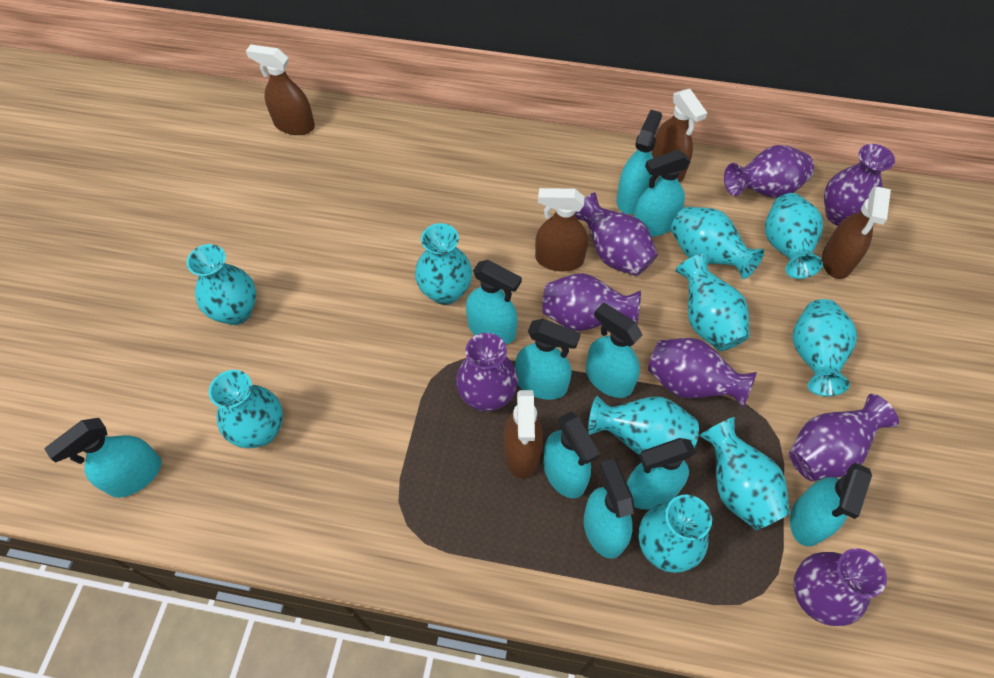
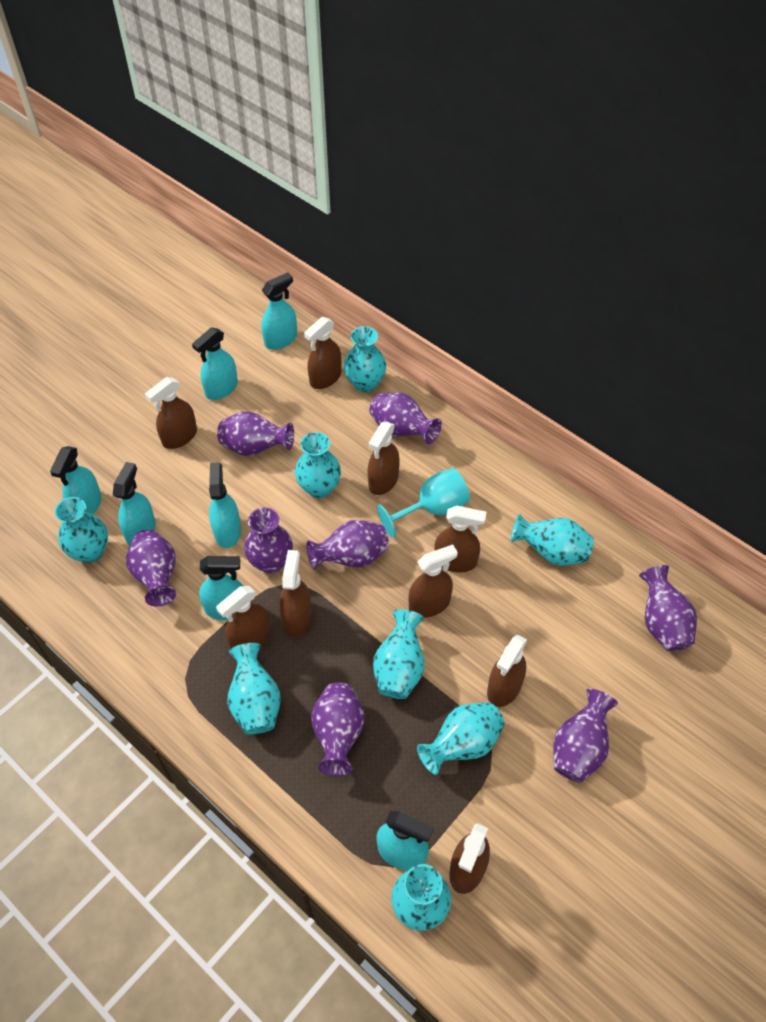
brown spray bottle: [246,44,315,135] [503,390,543,479] [535,188,588,271] [651,89,707,182] [822,186,891,279] = 5 -> [145,377,197,449] [216,586,270,649] [279,550,312,636] [304,317,341,389] [367,421,400,495] [409,545,458,618] [434,506,486,572] [450,823,490,894] [487,635,527,707] = 9
turquoise goblet: none = 0 -> [377,468,470,538] = 1
turquoise spray bottle: [45,418,161,498] [466,260,522,344] [515,319,581,400] [543,412,600,498] [584,458,635,559] [586,303,642,398] [616,110,662,214] [627,438,696,509] [634,150,690,237] [790,463,872,546] = 10 -> [50,446,102,515] [113,462,156,546] [192,327,238,400] [199,556,244,620] [209,462,241,548] [261,272,297,350] [376,811,434,871] = 7
turquoise vase: [186,244,256,325] [209,370,283,448] [415,223,472,305] [588,396,699,455] [639,495,712,573] [671,207,764,279] [675,253,749,351] [699,417,790,530] [765,193,823,279] [792,299,857,396] = 10 -> [55,497,108,563] [227,643,281,735] [295,432,341,498] [344,326,386,392] [373,609,424,699] [391,864,451,931] [417,702,505,775] [510,514,594,566] = 8

